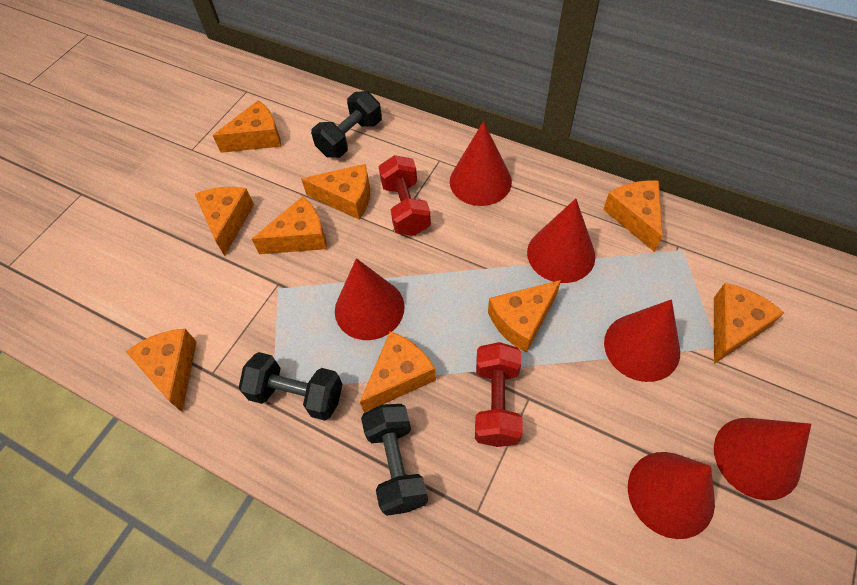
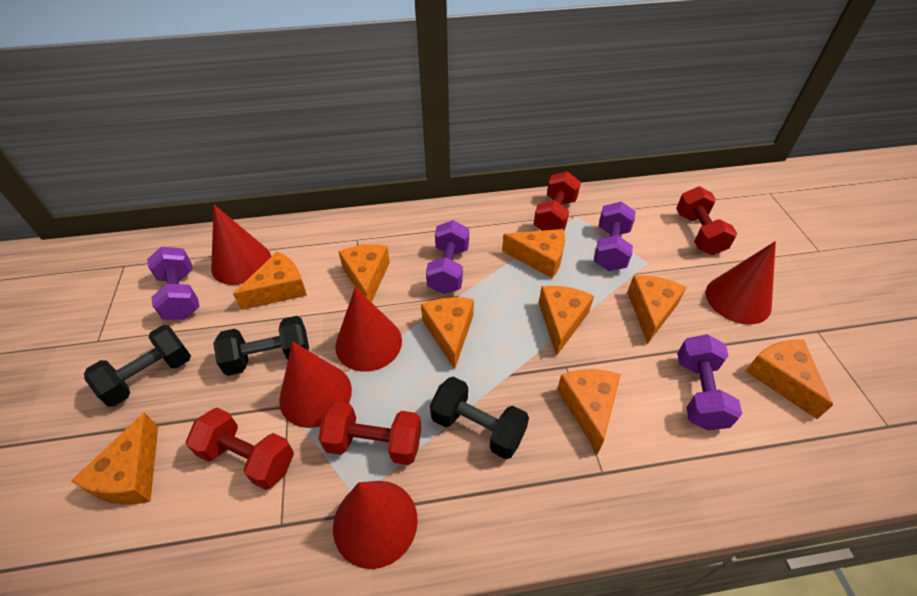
purple dumbbell: none = 0 -> [147,247,200,320] [426,220,469,294] [594,201,636,271] [677,334,742,430] = 4
red cone: [335,258,405,340] [450,121,512,206] [527,198,596,283] [604,299,680,382] [628,452,715,539] [714,418,811,500] = 6 -> [211,205,271,285] [279,342,352,428] [333,481,418,569] [335,287,402,372] [706,241,776,324] = 5
red dumbbell: [379,155,431,236] [475,342,523,447] = 2 -> [186,408,294,490] [318,401,421,465] [534,171,581,231] [676,187,737,255] = 4

